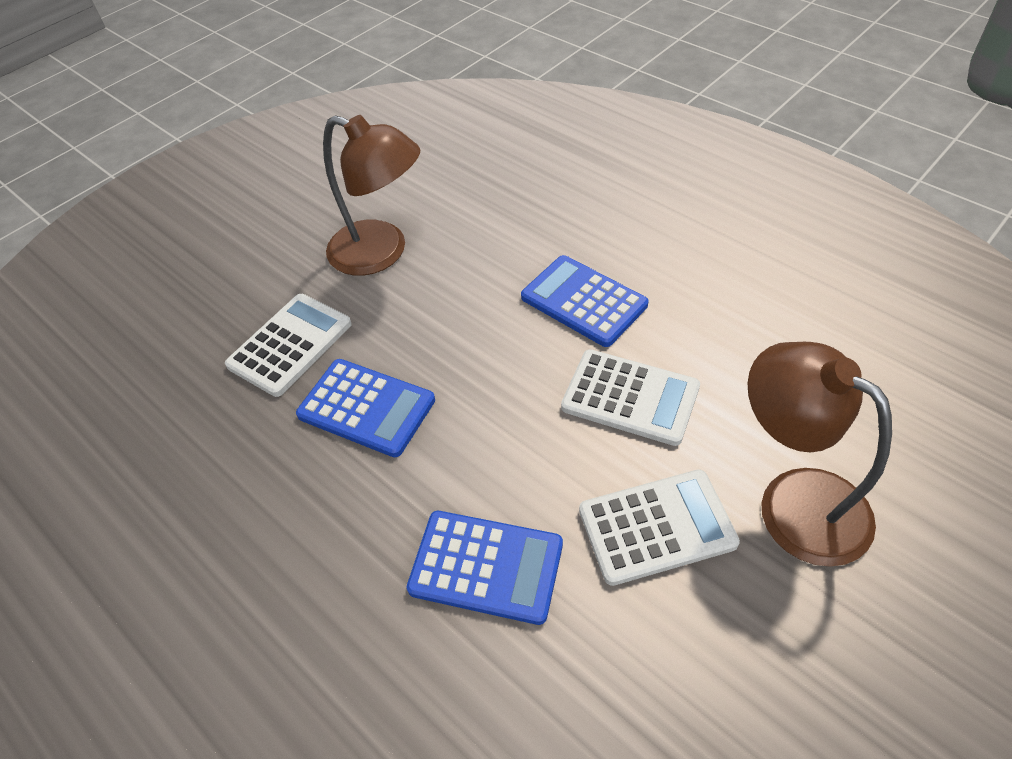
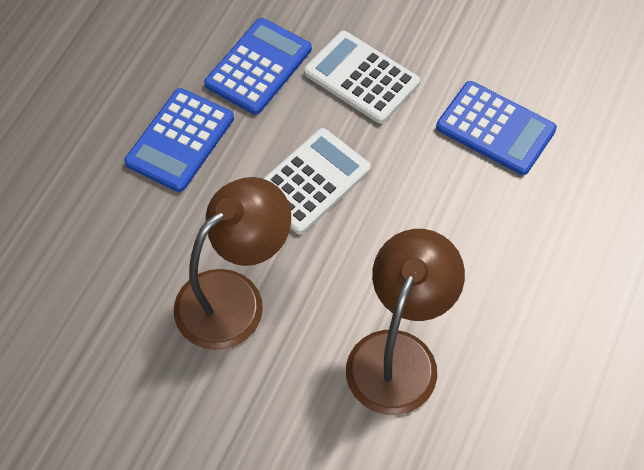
white calculator: [225,294,352,397] [561,349,700,446] [579,469,740,586] = 3 -> [263,128,371,234] [304,31,420,124] = 2

